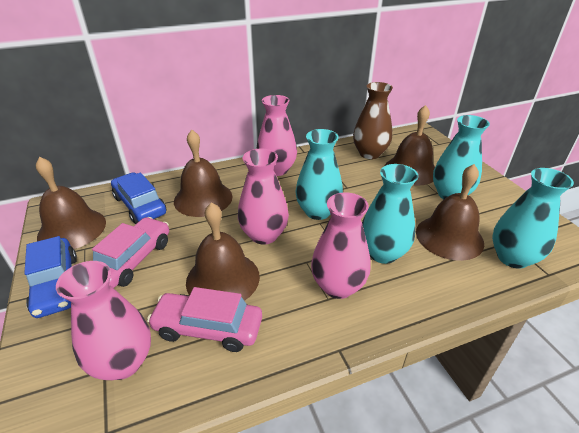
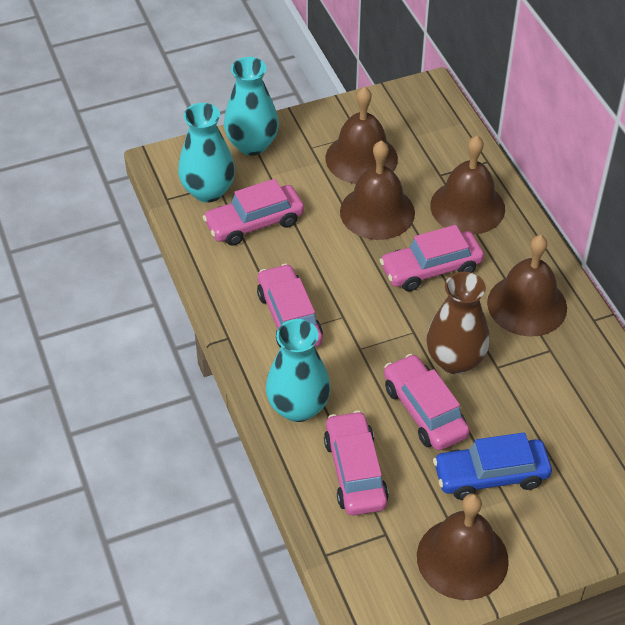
blue car: [24,236,77,318] [111,172,166,224] = 2 -> [433,432,552,500] = 1
pink car: [92,217,169,288] [147,287,262,352] = 2 -> [203,179,304,246] [257,263,323,347] [324,411,389,516] [380,225,484,291] [384,354,470,451] = 5
pink vase: [56,261,151,380] [238,148,289,245] [257,95,297,176] [311,193,371,299] = 4 -> none = 0
turquoise vase: [295,129,343,220] [362,164,418,264] [433,115,490,199] [492,168,574,269] = 4 -> [178,103,235,203] [224,57,279,156] [266,319,331,422] = 3

